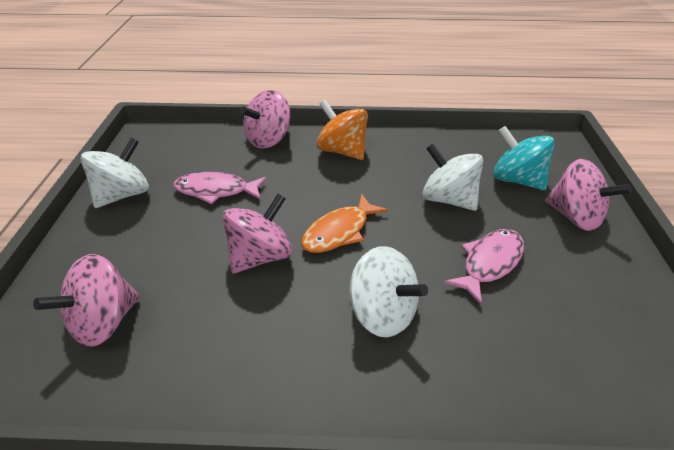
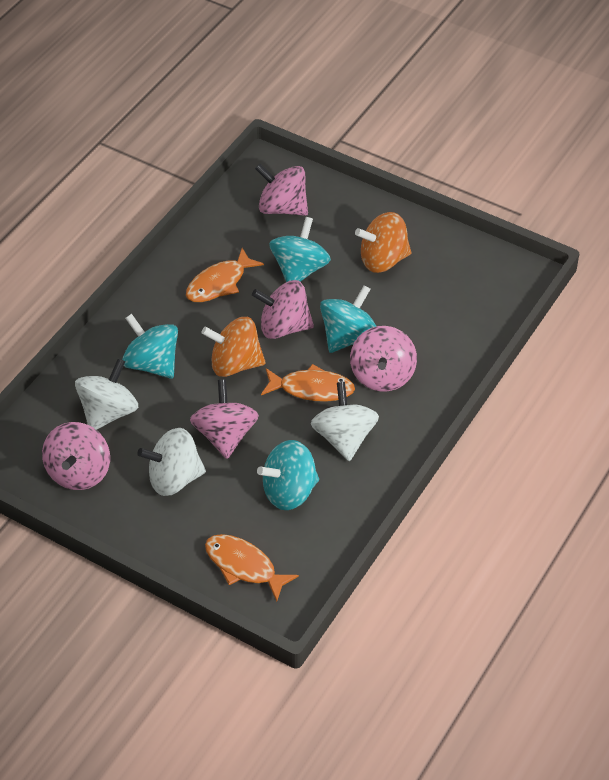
orange fish: [301,194,388,253] = 1 -> [186,248,264,302] [205,534,299,602] [261,364,355,402] = 3
orange spinning top: [316,100,368,160] = 1 -> [201,317,266,377] [355,212,411,273] = 2
pink fish: [173,172,267,204] [444,229,524,305] = 2 -> none = 0
pink spinning top: [33,254,140,347] [222,194,293,273] [240,90,290,149] [545,159,632,231] = 4 -> [42,422,110,490] [190,379,259,459] [252,280,314,339] [255,164,308,216] [350,326,417,392] = 5
turquoise spinning top: [493,126,555,190] = 1 -> [122,314,178,379] [257,440,319,510] [269,217,331,282] [320,285,377,353] = 4

